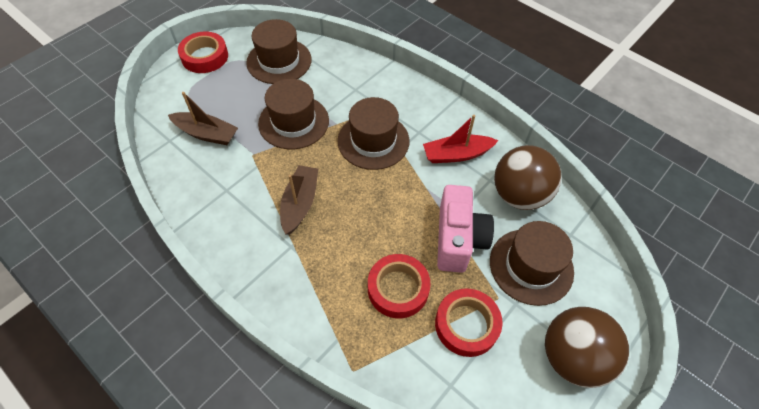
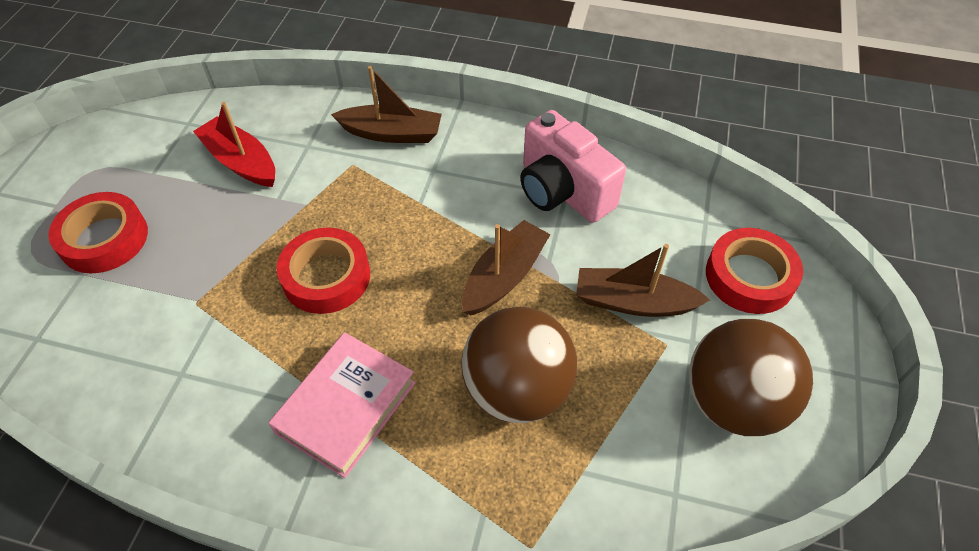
brown boat: [168,92,238,145] [280,165,318,234] = 2 -> [331,66,442,143] [462,220,551,315] [576,244,710,317] = 3
brown hat: [246,19,311,84] [258,79,329,149] [337,97,410,170] [490,221,574,306] = 4 -> none = 0
pink book: none = 0 -> [268,332,416,478] = 1

